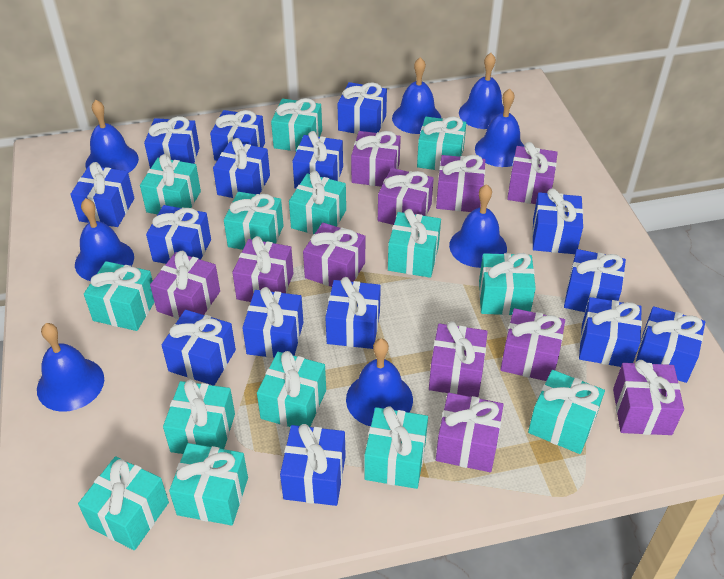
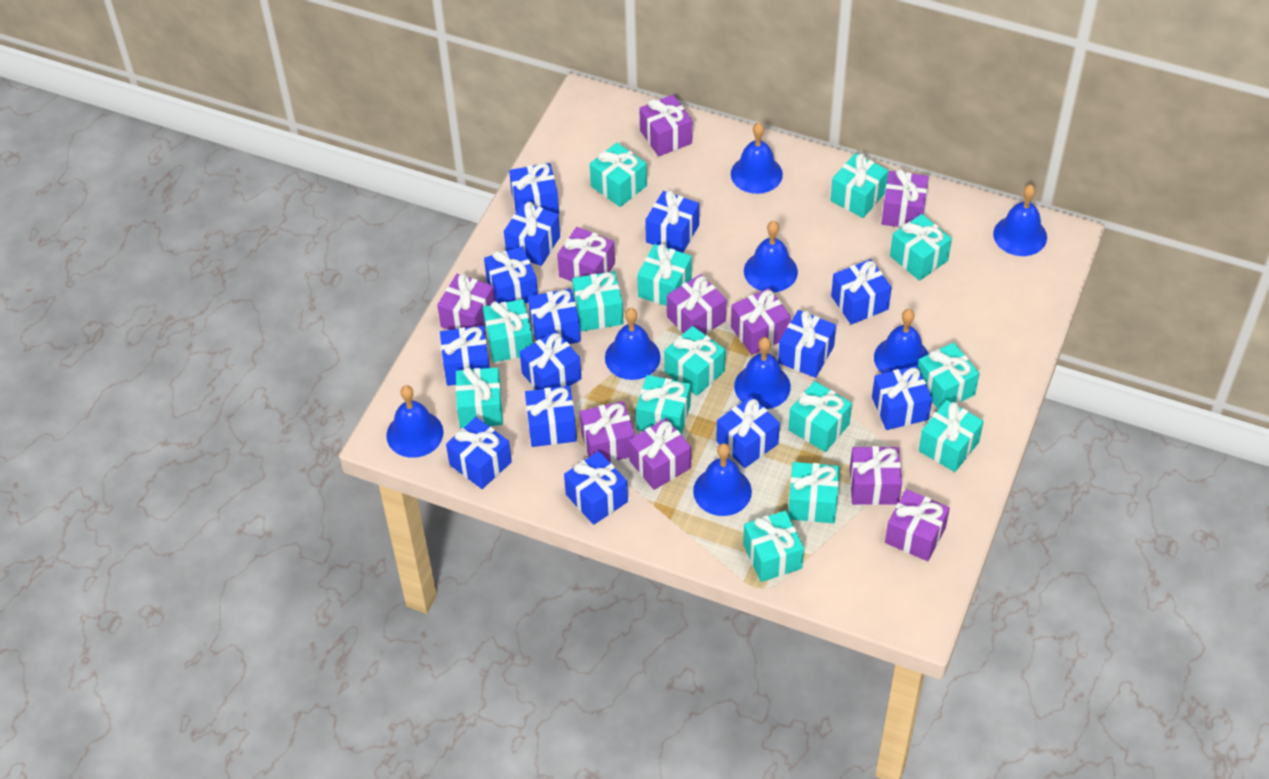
blue gift: [70,162,134,227] [144,116,200,169] [146,205,211,264] [162,310,236,386] [210,110,265,161] [213,138,270,199] [242,287,303,358] [280,424,346,506] [292,131,343,189] [325,277,381,349] [338,82,387,134] [532,188,583,254] [564,249,626,312] [579,297,642,367] [636,306,705,383] = 15 -> [440,326,490,386] [446,417,512,489] [484,247,538,304] [504,202,560,266] [509,163,559,214] [520,331,582,390] [525,386,577,447] [528,289,581,344] [564,451,628,525] [645,190,699,253] [716,396,780,468] [778,310,836,378] [831,259,892,325] [872,365,932,430] = 14
purple gift: [150,251,220,319] [232,236,294,302] [303,223,365,287] [351,131,401,187] [378,168,434,225] [429,321,488,397] [436,155,485,212] [436,393,504,472] [500,308,565,381] [507,142,558,204] [613,360,684,435] = 11 -> [437,274,495,330] [557,227,615,282] [580,401,635,462] [629,418,691,490] [639,95,692,157] [667,274,727,334] [731,288,791,355] [850,446,902,505] [881,169,929,228] [885,489,950,561] = 10

